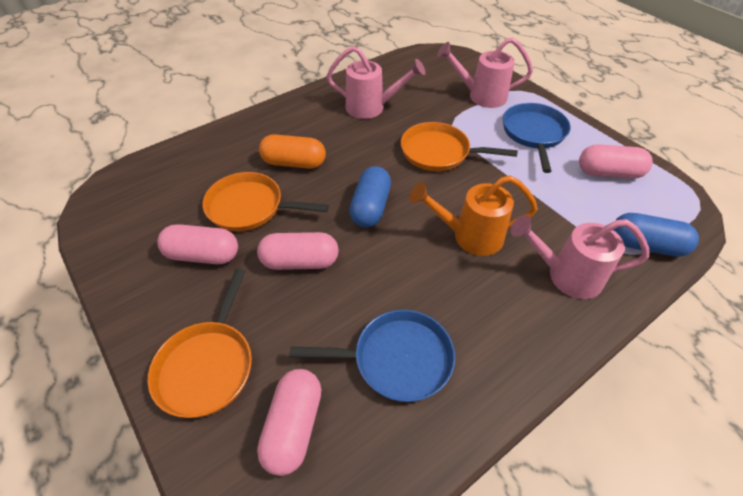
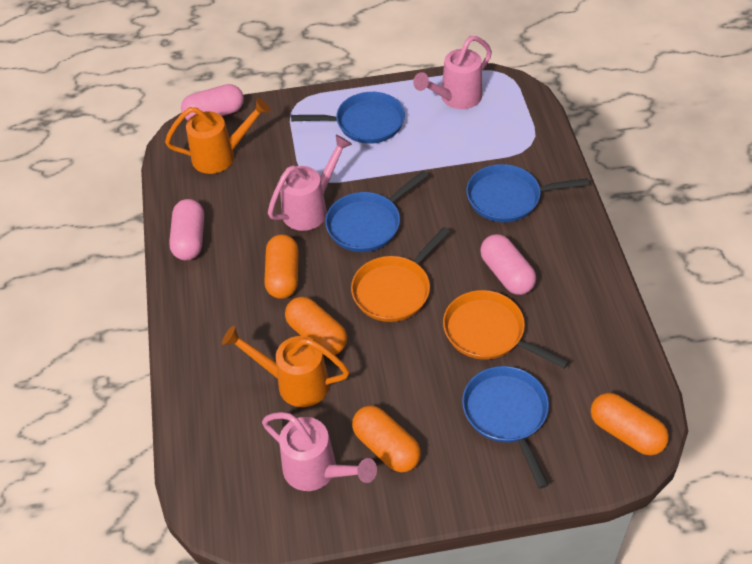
blue capsule: [349,166,391,227] [614,213,699,257] = 2 -> none = 0
blue pan: [290,310,455,402] [503,103,571,173] = 2 -> [291,92,405,144] [325,171,428,252] [462,366,549,489] [466,164,589,222] = 4
orange capsule: [259,134,326,169] = 1 -> [264,234,299,299] [285,297,347,355] [352,406,421,472] [591,393,669,456] = 4
orange pan: [148,269,252,418] [202,172,329,231] [401,122,518,171] = 3 -> [351,227,450,322] [443,290,569,369] = 2
orange watering can: [409,176,538,256] = 1 -> [165,98,271,174] [222,326,349,407] = 2
pink capsule: [157,224,238,264] [257,232,339,270] [257,369,322,476] [579,144,653,179] = 4 -> [169,199,204,261] [181,84,244,120] [480,234,536,295] = 3

